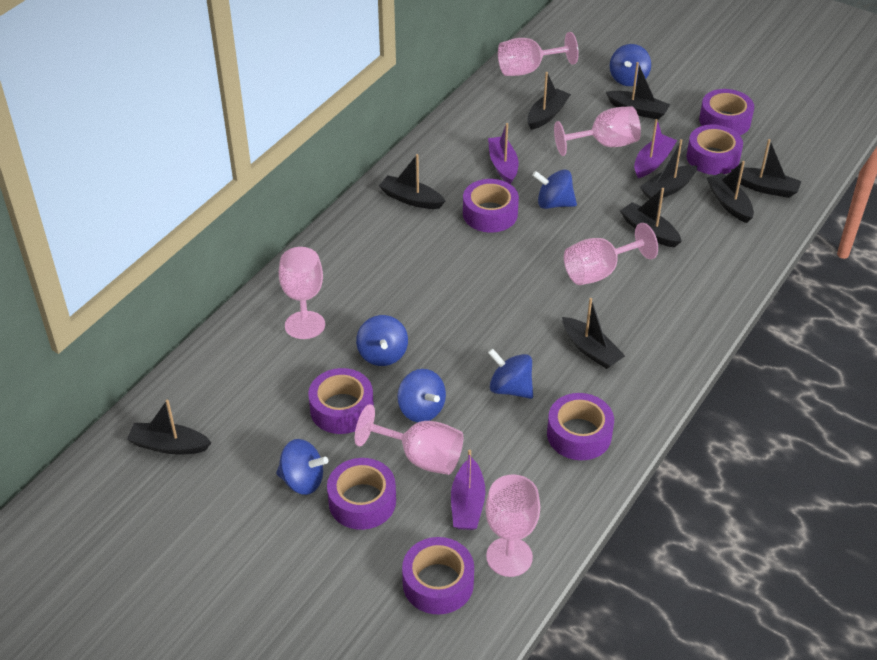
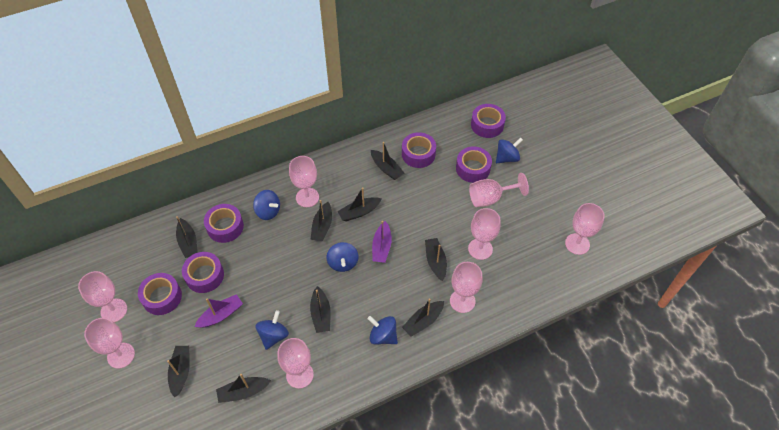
blue spinning top: [276,439,328,495] [356,315,408,366] [397,369,446,422] [488,349,533,399] [532,169,577,209] [610,44,651,86] = 6 -> [253,190,280,220] [255,310,289,350] [327,242,359,272] [367,316,398,345] [496,137,523,163] = 5
pink goblet: [279,247,325,339] [355,404,463,475] [485,474,540,577] [498,32,579,76] [554,106,641,156] [564,223,658,285] = 6 -> [78,271,127,322] [84,318,135,369] [278,338,314,389] [289,156,319,207] [450,262,482,313] [468,208,501,260] [469,173,529,207] [565,203,605,255] = 8
purple boat: [451,450,485,530] [488,123,518,184] [634,119,677,178] = 3 -> [194,294,243,328] [372,221,392,263] = 2
purple tape: [308,368,374,434] [327,458,396,530] [402,537,474,615] [463,179,519,232] [547,393,614,460] [687,125,743,175] [699,89,754,135] = 7 -> [138,273,182,315] [182,252,224,293] [204,204,244,243] [402,132,436,168] [456,147,492,183] [471,104,506,138] = 6

